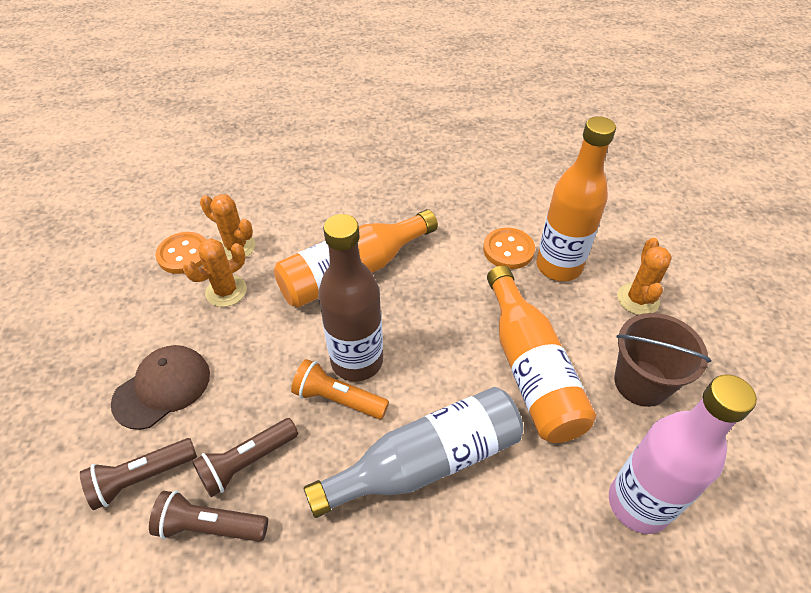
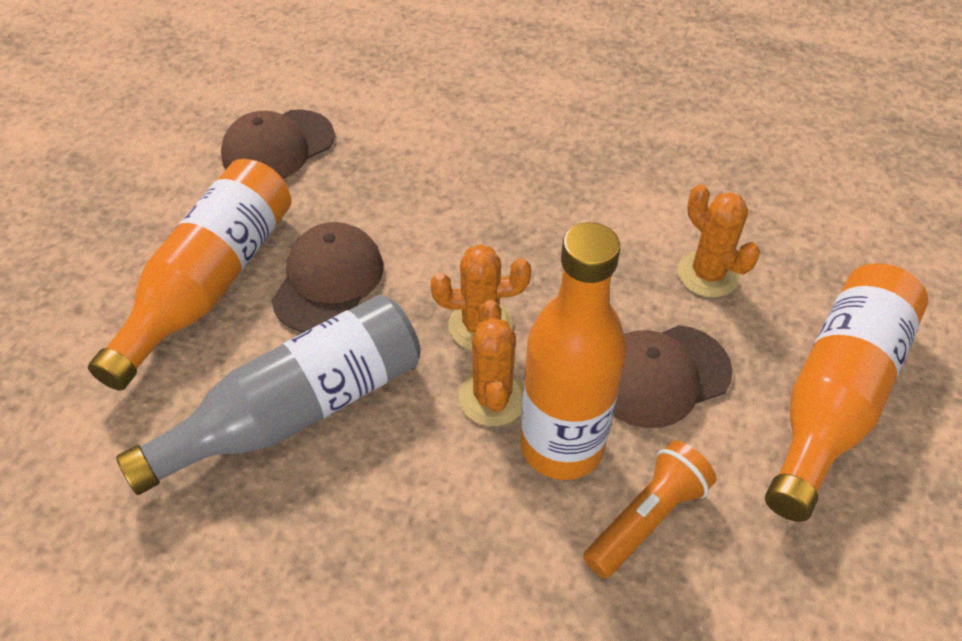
brown bottle: [318,214,383,381] = 1 -> none = 0
brown bucket: [614,313,711,407] = 1 -> none = 0
brown cap: [111,345,210,430] = 1 -> [221,110,335,179] [271,222,383,332] [613,325,733,428] = 3
brown flashlight: [80,438,197,510] [149,491,268,542] [192,418,298,497] = 3 -> none = 0
orange button: [155,232,206,274] [483,228,535,269] = 2 -> none = 0
pink bottle: [609,374,757,534] = 1 -> none = 0

